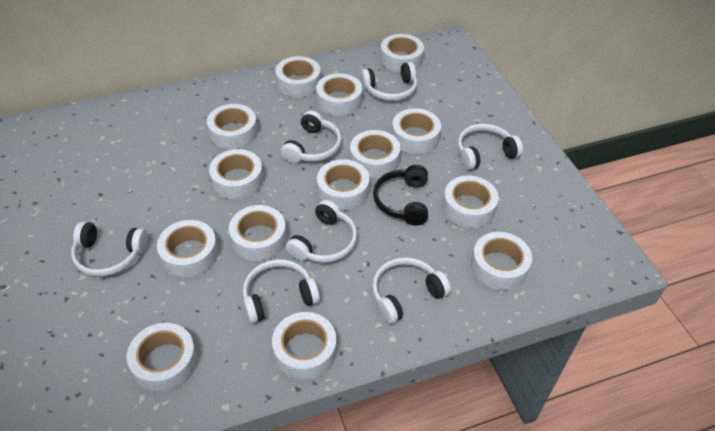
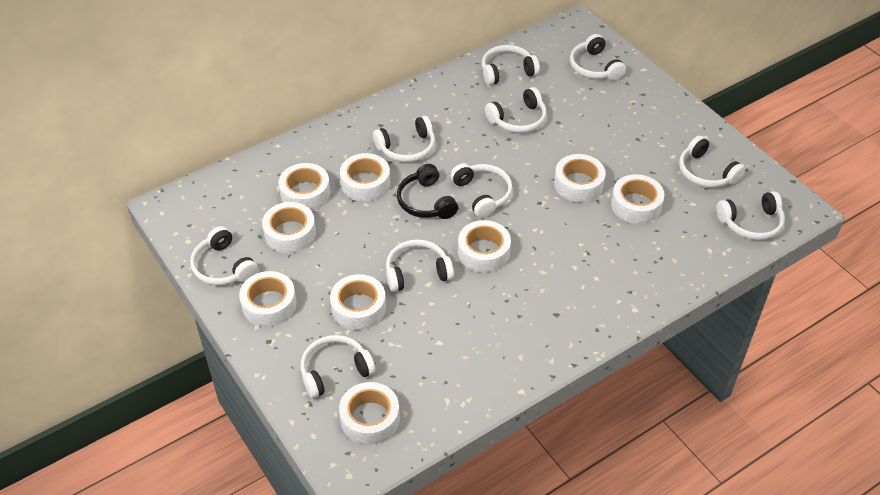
white headphones: [71,221,148,276] [243,260,320,323] [281,111,341,163] [286,200,357,263] [360,62,417,101] [372,257,451,324] [458,124,523,170] = 7 -> [190,226,258,285] [301,335,376,398] [373,116,435,162] [386,239,454,292] [450,163,512,218] [482,45,540,85] [485,87,547,133] [570,34,626,81] [679,136,745,187] [717,191,785,240] = 10
white tape: [127,323,198,392] [157,220,218,278] [207,104,258,149] [209,149,264,199] [229,205,287,261] [272,312,337,380] [275,56,321,97] [316,73,362,116] [317,159,370,211] [350,130,400,178] [380,34,424,72] [392,108,441,154] [442,176,499,228] [471,232,532,290] = 14 -> [239,271,297,327] [262,202,316,253] [279,163,330,211] [330,274,386,330] [339,382,400,445] [340,153,390,202] [458,220,511,273] [554,154,606,202] [611,174,665,224] = 9

